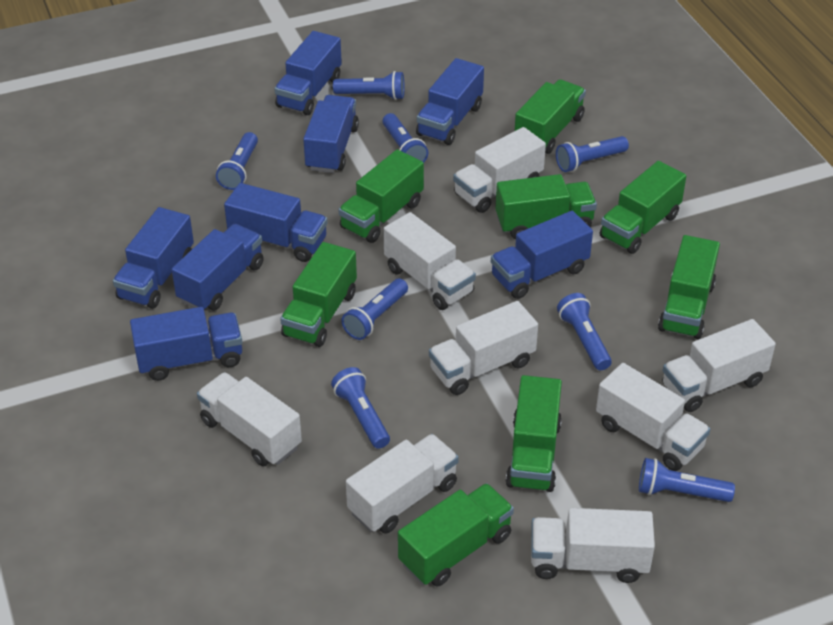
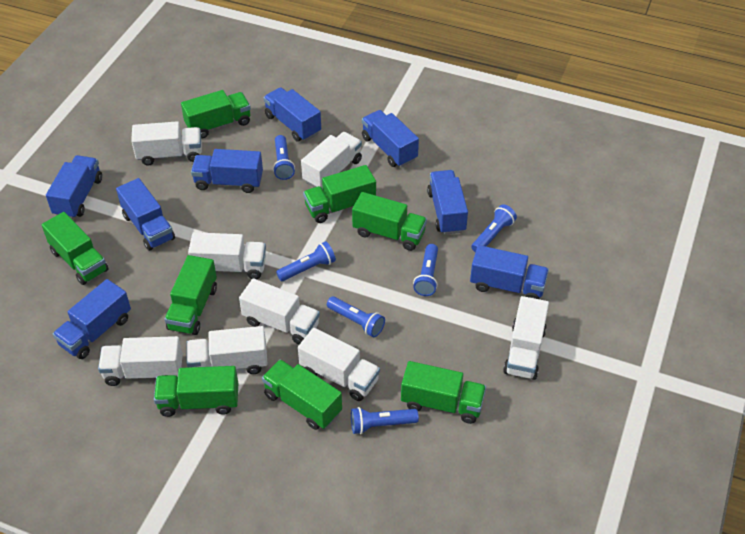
blue flashlight: [216,132,258,190] [331,367,390,449] [333,71,405,100] [341,278,408,340] [383,113,428,163] [556,136,629,172] [557,293,612,370] [639,458,735,502] = 8 -> [273,135,295,180] [276,241,336,281] [327,296,385,337] [351,407,419,434] [413,244,438,296] [471,204,517,253] = 6

